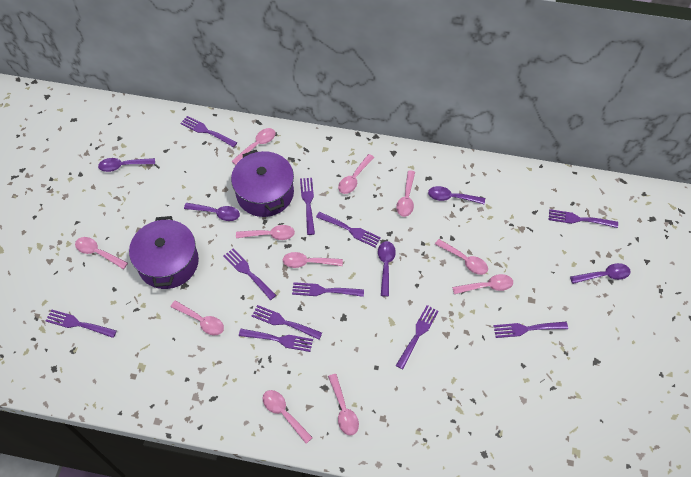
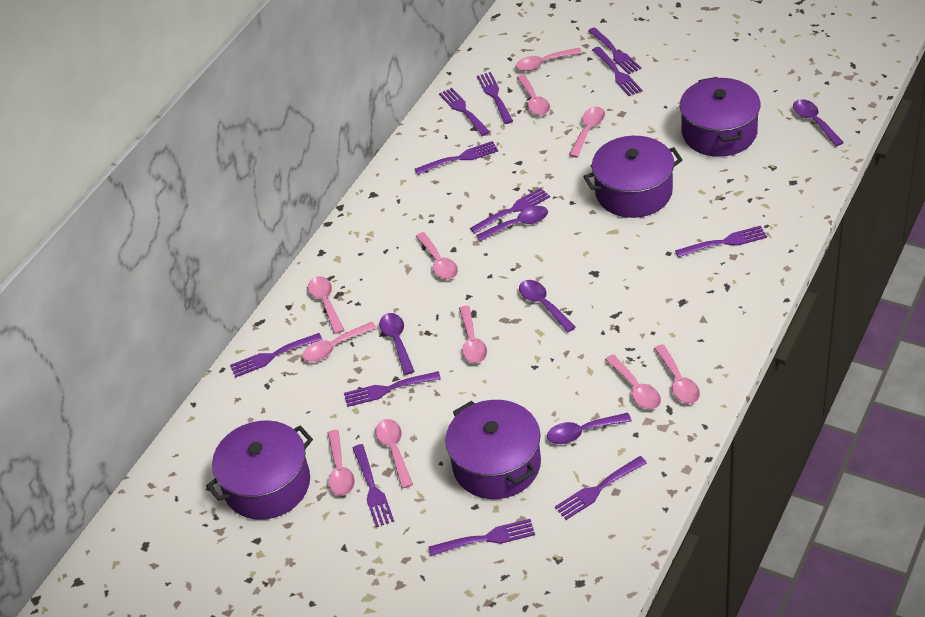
purple fork: [46,309,117,338] [180,116,237,147] [224,249,276,300] [239,329,313,352] [252,305,322,340] [292,282,364,297] [300,178,315,235] [316,212,381,247] [396,305,439,370] [493,322,568,338] [549,209,618,228] = 11 -> [230,333,323,378] [344,371,441,407] [353,444,394,527] [415,141,498,175] [428,519,535,556] [439,88,490,136] [470,188,550,234] [477,72,513,124] [555,456,647,520] [588,27,641,74] [592,47,642,96] [675,226,767,258] = 12
purple pot: [129,216,199,289] [231,150,294,217] = 2 -> [206,420,313,520] [445,400,541,499] [583,136,683,218] [680,77,761,157] = 4

